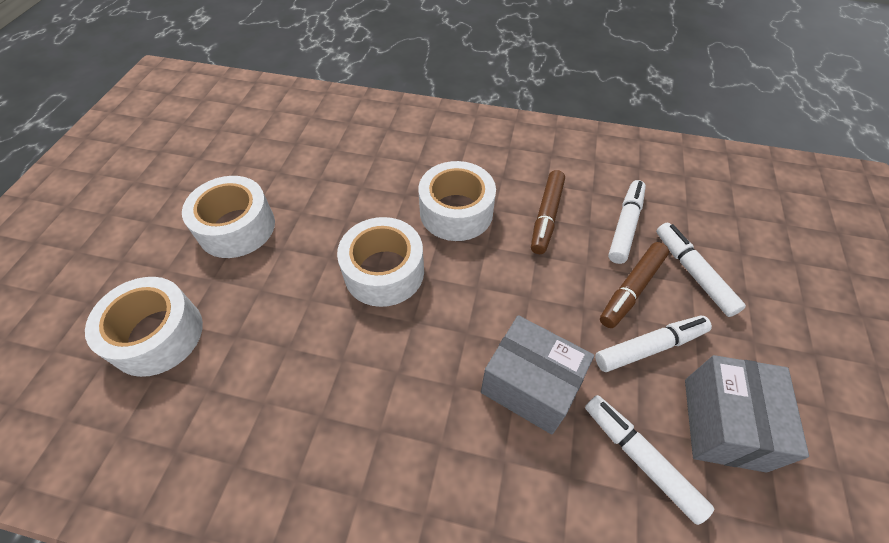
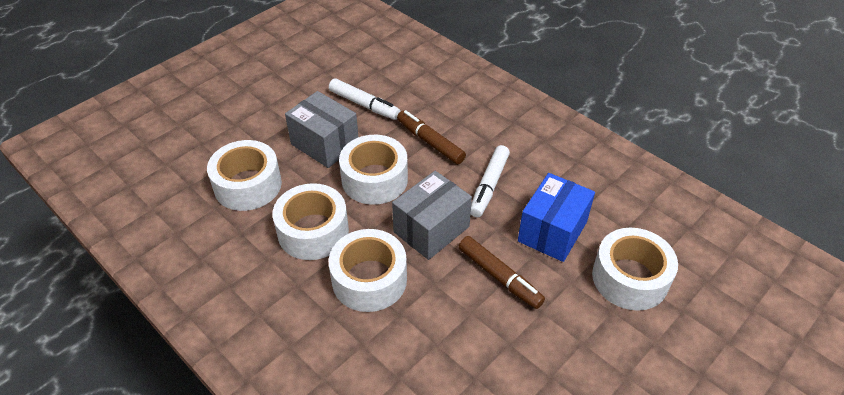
blue box: none = 0 -> [518,173,595,262] = 1
white marker: [585,395,714,525] [595,316,712,372] [608,180,646,264] [656,223,746,317] = 4 -> [329,79,401,120] [471,145,510,217] = 2
white tape: [85,277,203,377] [182,176,275,258] [337,217,424,307] [418,161,496,241] = 4 -> [207,140,282,211] [272,183,349,260] [329,229,407,312] [339,135,408,205] [592,228,678,311] = 5

